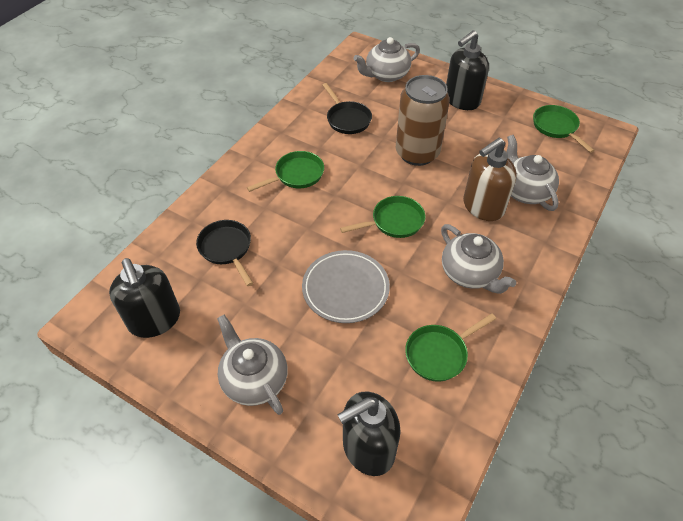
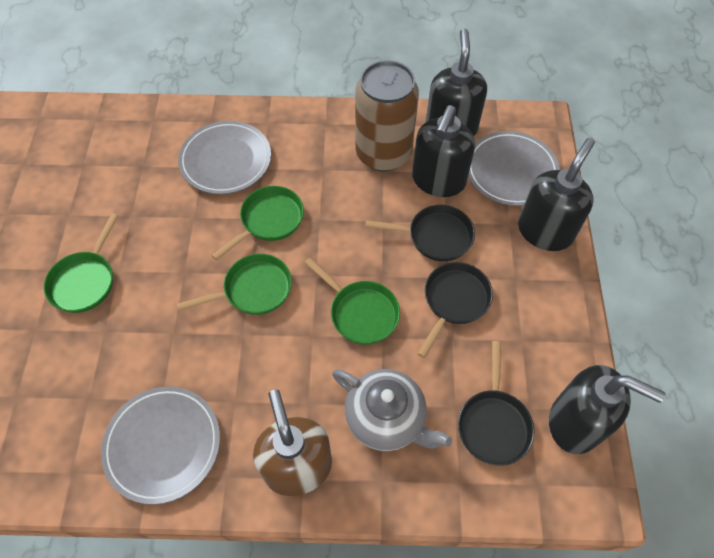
black pan: [196,220,253,286] [323,83,372,134] = 2 -> [365,205,475,261] [417,262,493,358] [458,341,534,466] = 3
black soap dispenser: [109,258,180,338] [337,391,400,476] [446,30,489,110] = 3 -> [412,105,475,197] [426,28,487,136] [518,138,595,251] [549,365,665,454] = 4
grey plate: [302,250,390,323] = 1 -> [101,386,220,504] [178,121,271,194] [468,131,560,206] = 3
grey teapot: [217,315,288,415] [354,37,420,82] [441,224,516,294] [507,135,559,211] = 4 -> [332,369,452,451] = 1

